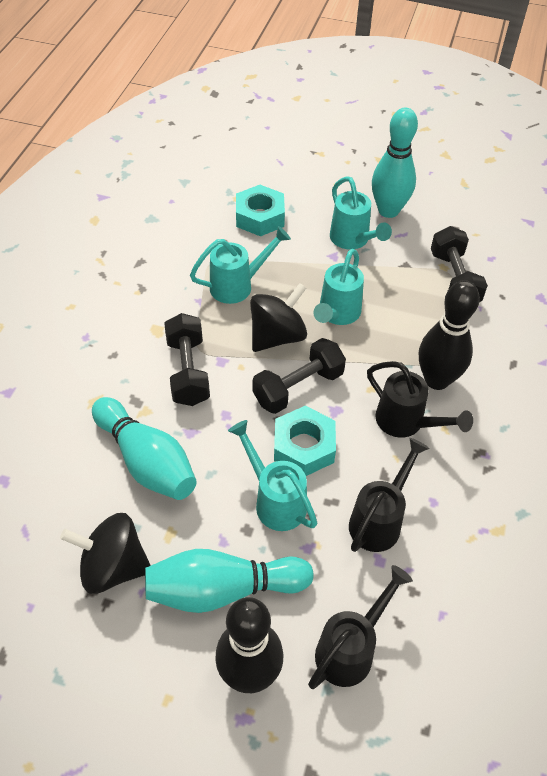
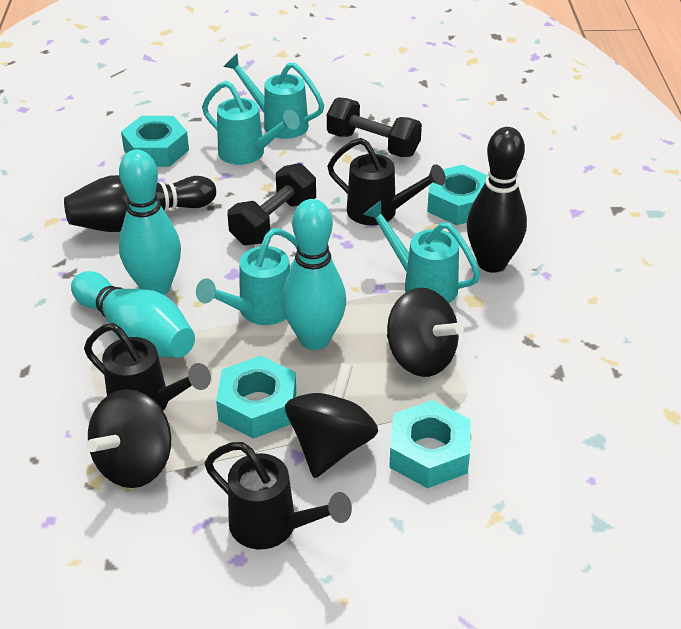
black dumbbell: [164,313,210,406] [252,338,346,414] [431,226,488,302] = 3 -> [228,163,316,245] [327,97,422,157] = 2
black spinning top: [60,513,151,594] [250,283,307,352] = 2 -> [87,389,171,488] [285,363,378,478] [387,288,464,377] = 3
turquoise nut: [236,185,285,236] [274,406,336,476] = 2 -> [121,116,189,167] [216,356,296,439] [389,400,470,489] [427,165,488,225] = 4

